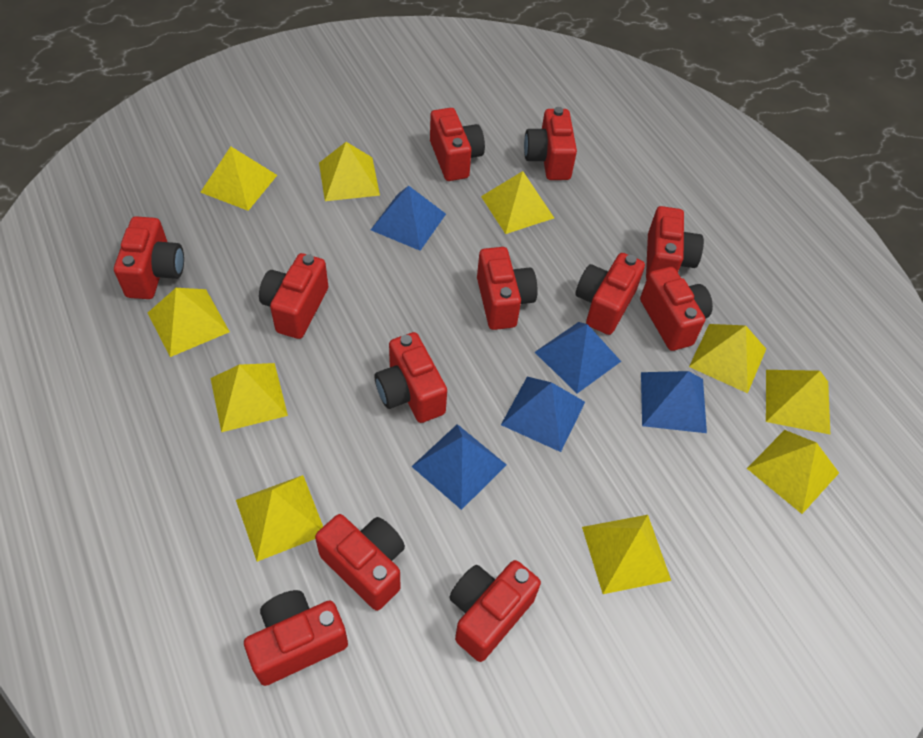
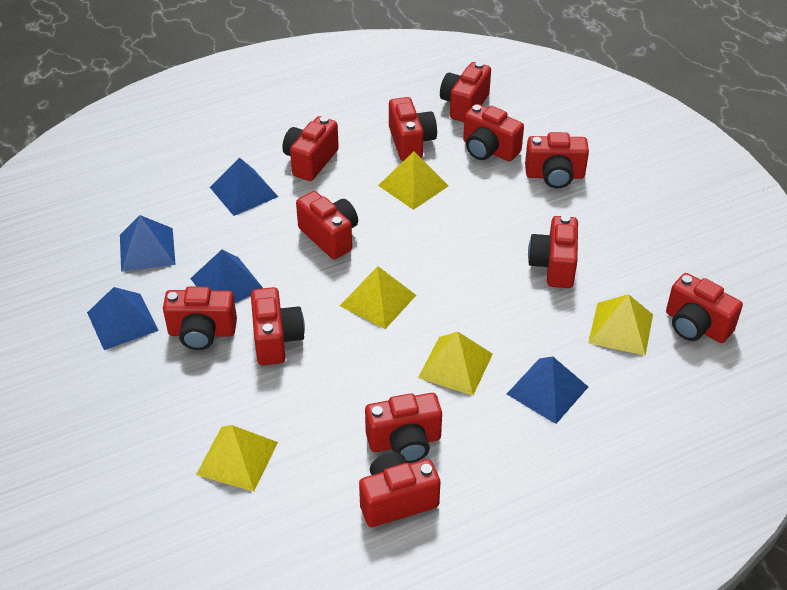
yellow pyramid: [148,288,230,357] [200,146,277,211] [210,363,288,432] [236,475,323,562] [319,142,380,201] [481,171,554,234] [582,515,671,594] [689,324,766,393] [747,430,839,514] [766,370,830,434] = 10 -> [196,425,278,492] [340,266,416,329] [378,151,448,210] [418,332,493,396] [588,294,653,356] = 5

